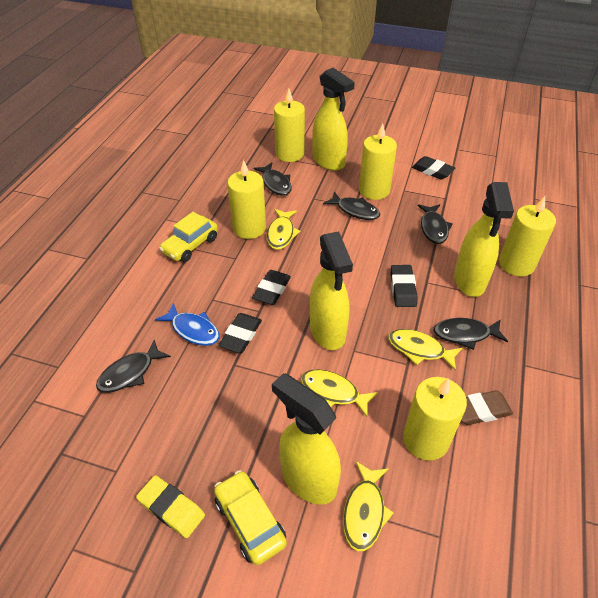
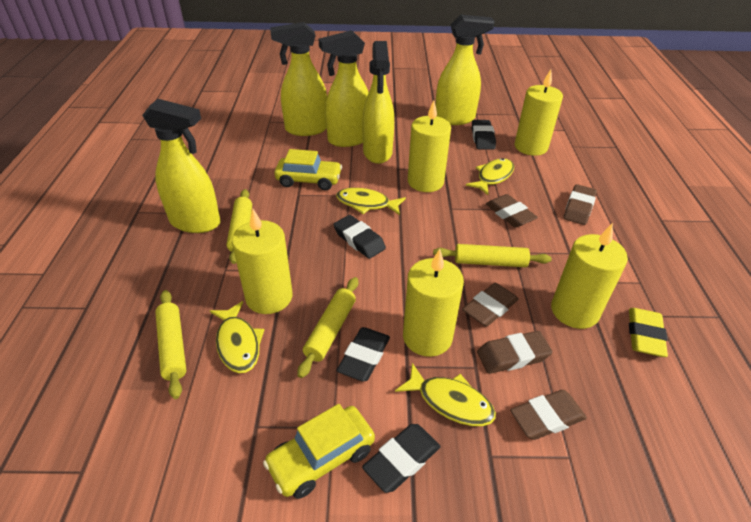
black fish: [96,340,171,393] [253,163,292,196] [323,191,380,220] [418,204,453,244] [434,318,508,350] = 5 -> none = 0
blue fish: [155,303,220,346] = 1 -> none = 0
brown eraser: [461,390,513,425] = 1 -> [462,283,519,327] [477,331,552,374] [486,194,538,228] [510,390,587,440] [563,184,597,225] = 5
yellow rolling pin: none = 0 -> [155,290,187,399] [226,189,252,264] [297,277,358,378] [433,244,552,267] = 4
yellow spray bottle: [272,373,341,505] [310,231,353,350] [312,68,355,171] [454,182,514,297] = 4 -> [142,99,220,233] [270,22,327,136] [319,30,369,147] [363,41,394,164] [435,15,495,125] = 5

